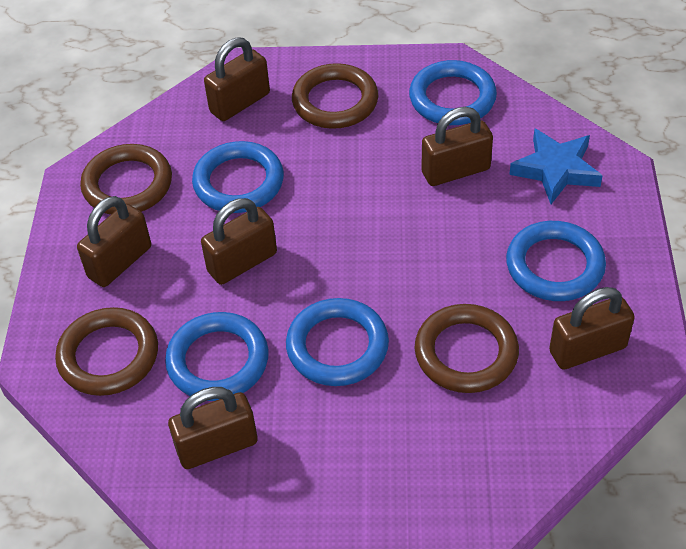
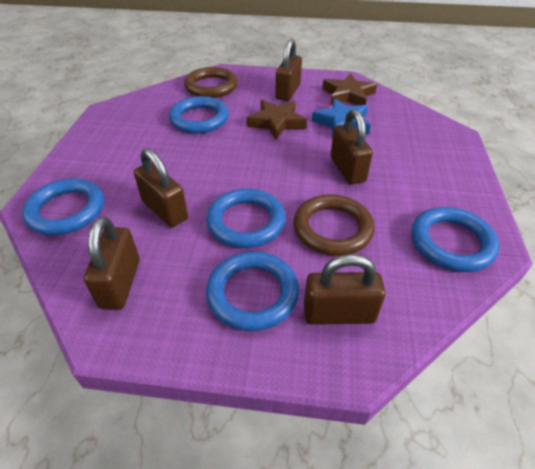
brown padlock: [77,196,151,287] [168,387,258,469] [201,198,277,285] [204,37,270,121] [421,107,493,186] [549,287,635,370] = 6 -> [84,217,140,310] [134,148,188,227] [275,39,302,101] [304,254,386,325] [330,109,373,184] = 5
brown ring: [55,307,158,396] [80,144,172,215] [292,63,378,129] [415,304,519,393] = 4 -> [184,67,238,98] [293,194,375,256] = 2
brown star: none = 0 -> [247,100,307,140] [322,73,377,105] = 2

